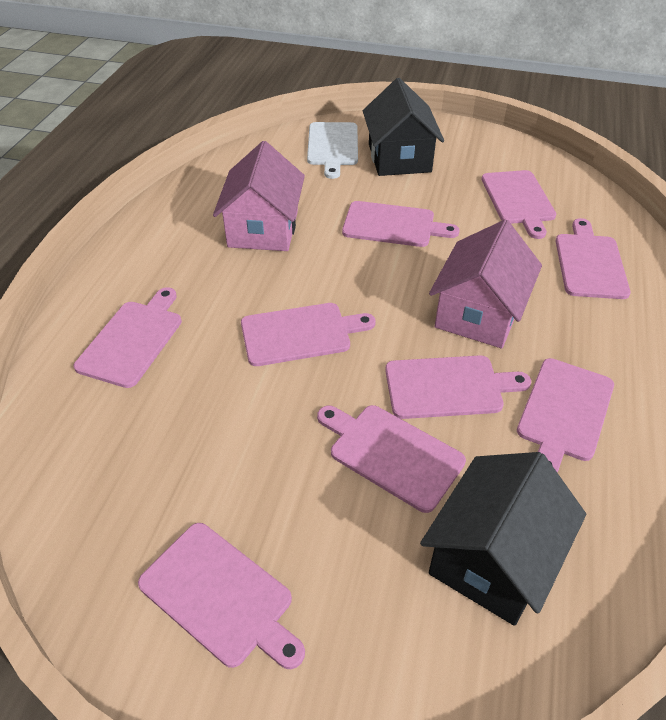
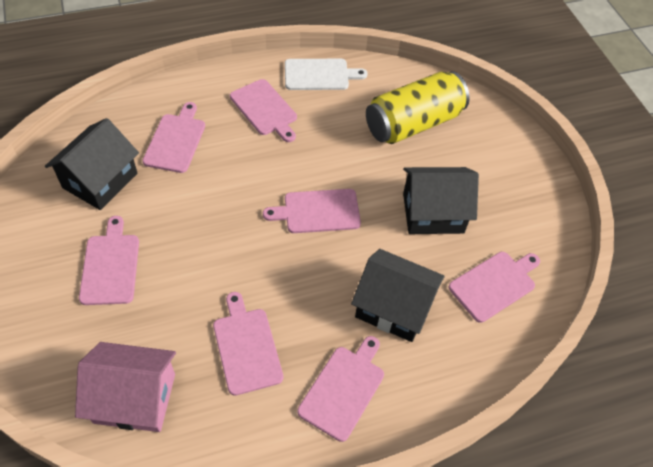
black house: [363,78,444,176] [420,452,586,626] = 2 -> [45,118,139,210] [351,249,445,342] [403,167,479,234] = 3
pink cutting board: [74,287,182,388] [138,523,305,669] [241,303,376,366] [317,405,466,513] [342,201,460,247] [385,355,531,419] [481,170,556,239] [517,358,614,473] [556,218,631,299] = 9 -> [79,216,139,305] [142,102,205,173] [213,292,283,396] [230,79,297,142] [263,189,361,233] [297,336,384,442] [449,252,540,323] = 7
pink house: [213,141,305,251] [429,220,542,348] = 2 -> [75,342,176,432] = 1
yellow can: none = 0 -> [366,71,470,144] = 1

